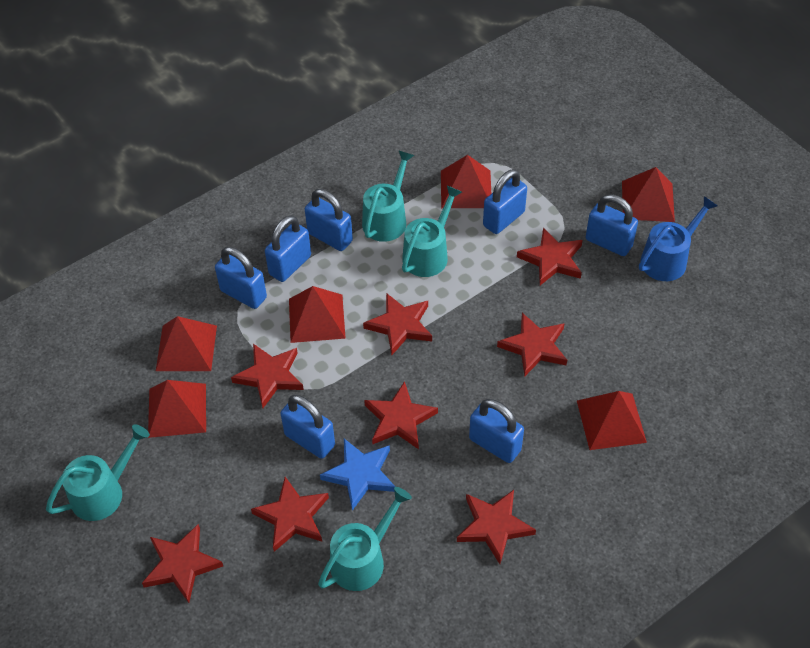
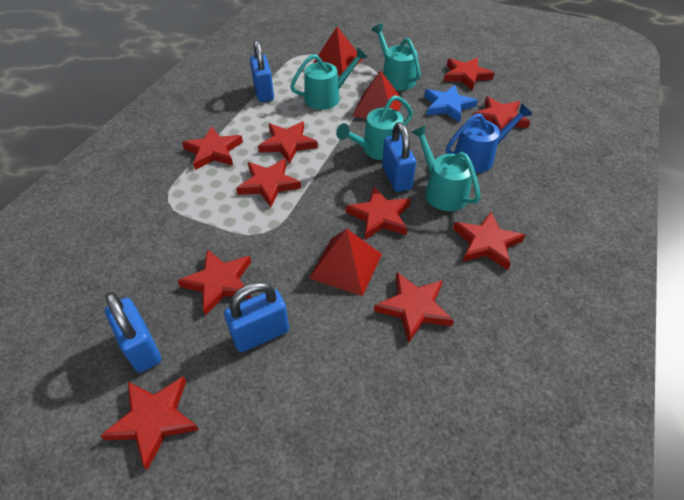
blue padlock: [215,247,267,309] [265,215,311,282] [281,395,335,459] [305,189,353,251] [469,399,524,463] [483,169,527,234] [586,194,638,256] = 7 -> [105,292,161,373] [224,282,289,352] [250,40,274,102] [382,122,416,192] = 4
red pyramid: [148,380,206,438] [156,316,217,371] [289,286,346,343] [441,155,491,208] [577,391,647,450] [622,167,675,222] = 6 -> [309,229,382,296] [313,27,363,76] [352,70,402,119] = 3
red star: [142,524,223,603] [231,344,304,408] [251,477,329,552] [363,293,432,355] [364,381,438,449] [457,490,536,564] [497,313,567,377] [517,227,583,285] = 8 -> [100,376,199,470] [177,249,251,316] [182,126,243,170] [236,159,301,207] [258,121,318,164] [345,187,411,240] [374,272,454,344] [443,58,495,91] [453,212,525,270] [473,97,530,131] = 10

